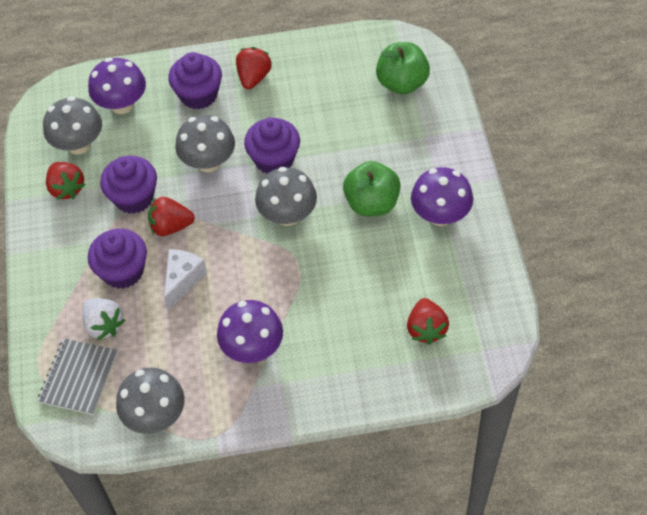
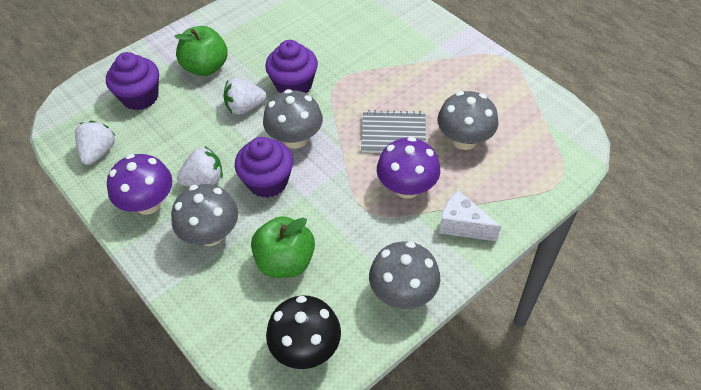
black mushroom: none = 0 -> [266,295,341,369] = 1
purple cupcake: [88,229,147,289] [100,156,157,214] [168,52,222,110] [244,117,300,174] = 4 -> [106,52,159,110] [235,137,293,198] [265,40,318,93] = 3
purple mushroom: [88,58,146,114] [217,300,283,363] [411,167,473,226] = 3 -> [107,154,173,215] [377,137,440,199] = 2
red strawberry: [46,162,85,200] [148,197,195,236] [236,47,272,89] [407,298,449,345] = 4 -> none = 0
white strawberry: [82,298,125,340] = 1 -> [75,121,116,165] [177,146,223,186] [223,78,266,115] = 3

